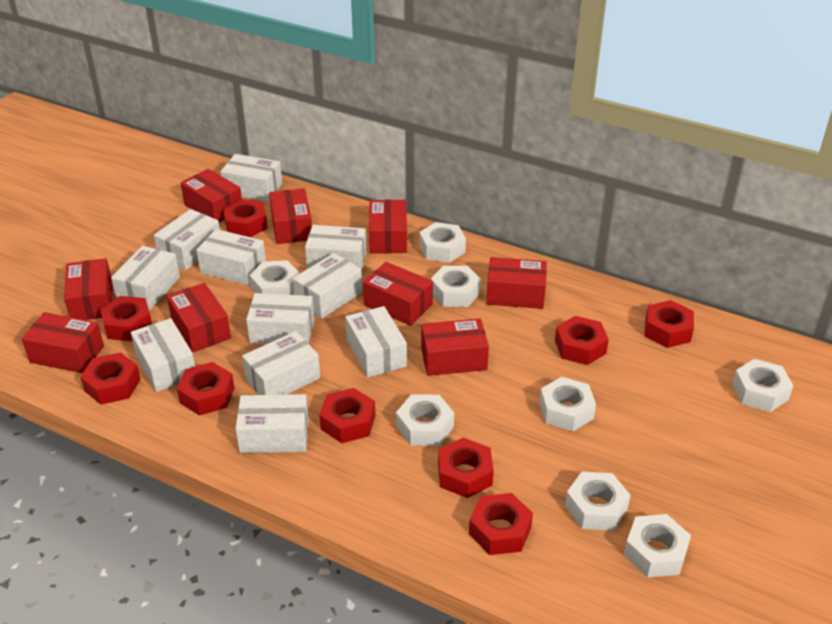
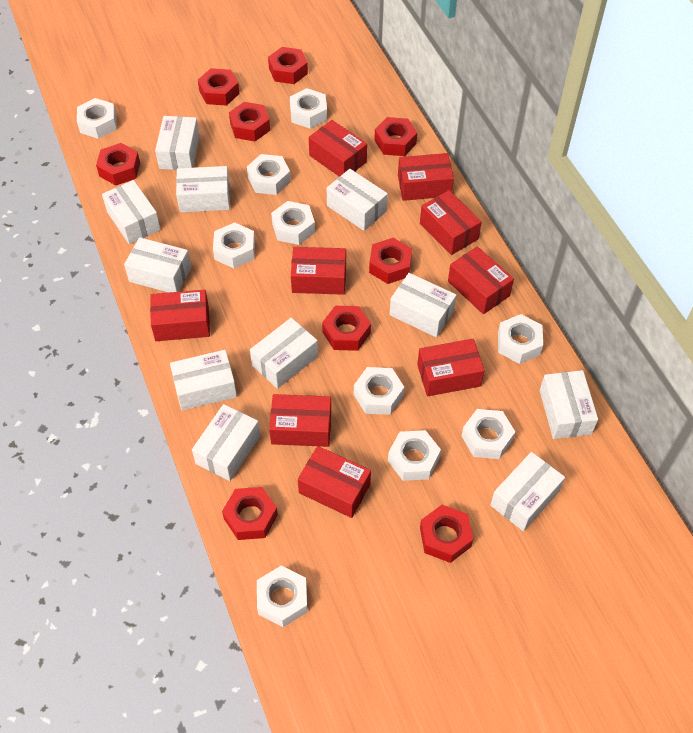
white nut: [249,260,300,295] [396,395,454,446] [420,222,466,263] [431,266,481,307] [539,377,596,431] [565,472,631,531] [624,514,691,578] [732,359,793,412] = 8 -> [77,98,117,139] [213,222,255,268] [247,154,291,195] [257,566,308,627] [271,201,315,245] [290,88,327,129] [354,367,404,415] [388,430,441,481] [462,409,515,459] [498,314,543,364] = 10

